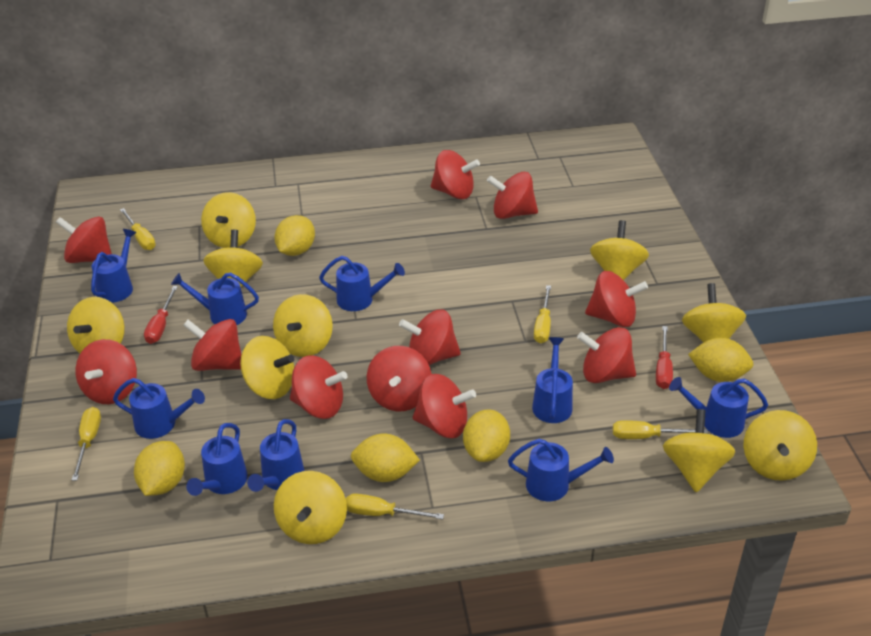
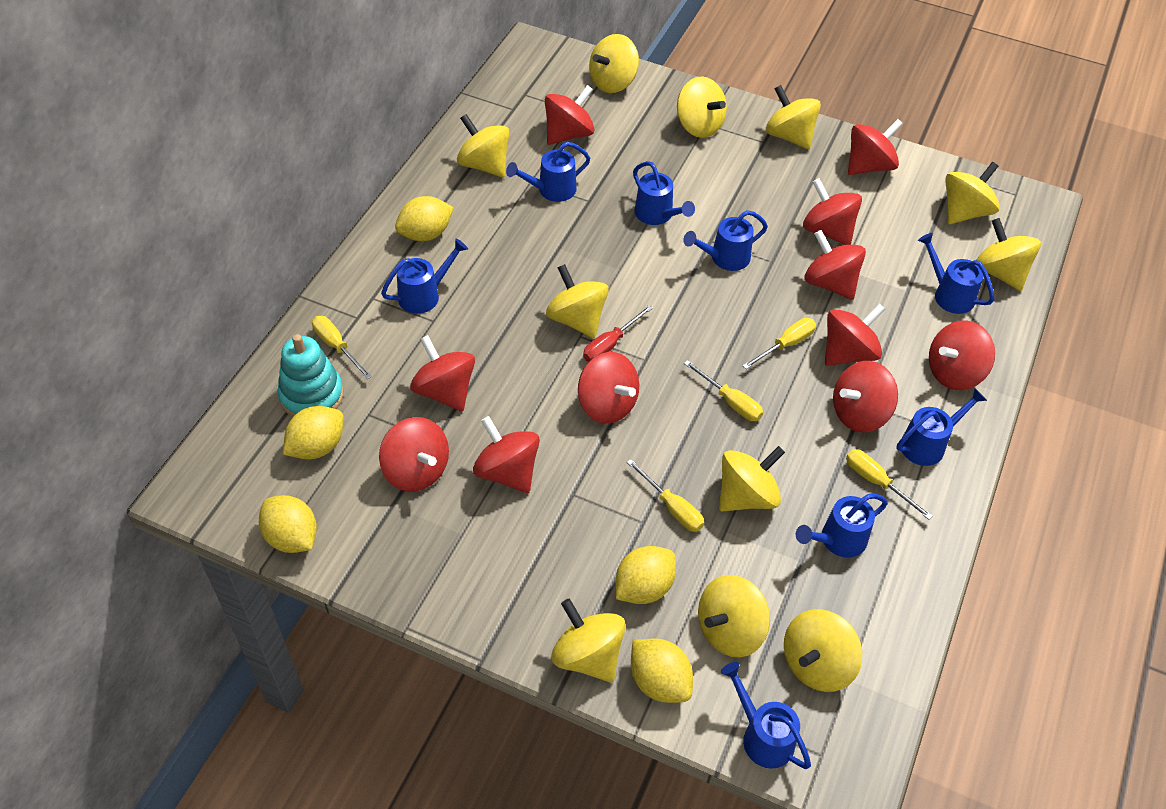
blue watering can: [91,229,137,302] [113,378,205,439] [171,273,259,325] [186,423,248,496] [247,419,304,492] [319,256,405,311] [508,439,614,501] [532,337,573,423] [669,377,768,438] = 9 -> [381,239,468,314] [506,142,590,202] [633,161,695,225] [683,210,768,271] [721,662,811,769] [796,493,888,558] [897,388,987,466] [918,233,995,314] = 8
red screwdriver: [144,286,178,344] [656,326,673,389] = 2 -> [583,305,653,362] = 1
turquoise stacking toy: none = 0 -> [278,334,344,417] = 1
yellow spinning top: [67,297,125,353] [201,192,256,248] [203,230,263,287] [240,336,294,399] [273,294,333,357] [274,471,347,544] [590,220,649,280] [663,409,736,492] [682,283,746,343] [744,410,817,481] = 10 -> [457,114,509,177] [546,264,609,338] [551,599,626,683] [589,34,639,93] [677,76,727,138] [698,575,770,657] [719,446,785,512] [766,85,821,149] [784,609,862,692] [945,162,1000,224] [977,218,1041,291] = 11

